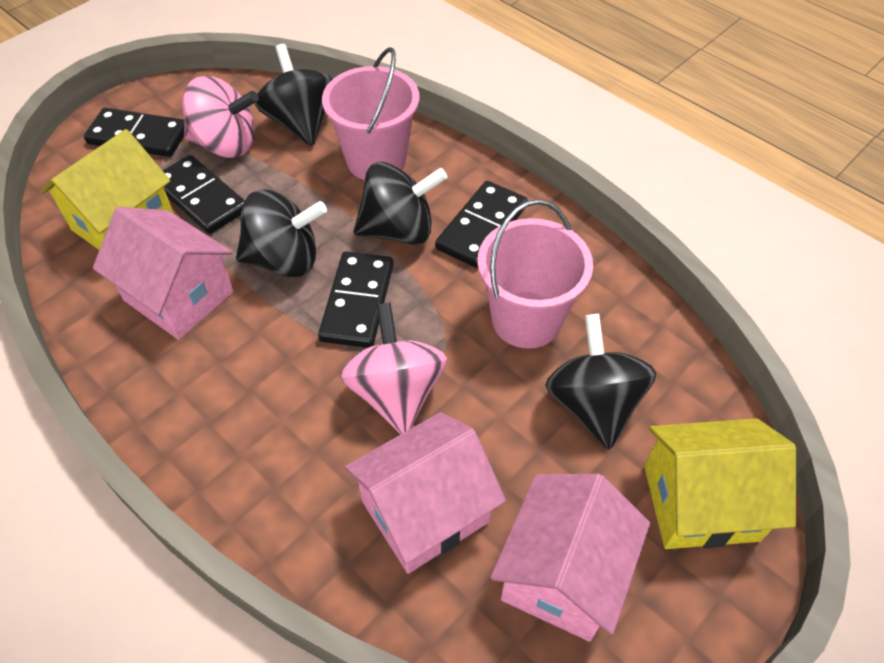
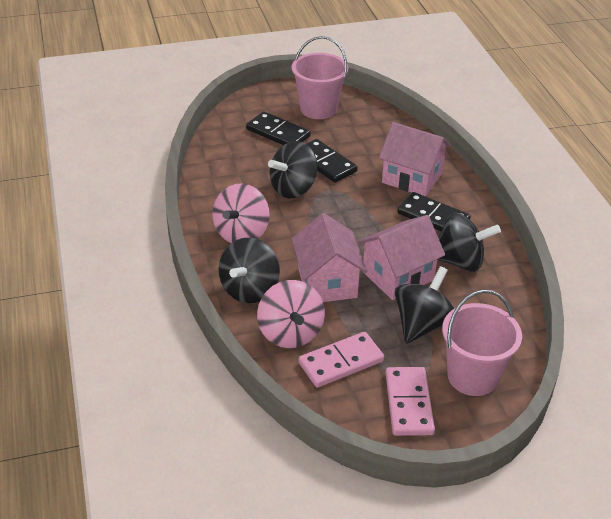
black domino: [84,108,185,157] [162,155,245,234] [318,252,393,348] [435,181,528,268] = 4 -> [246,111,310,145] [306,139,358,183] [397,192,471,231] = 3
pink domino: none = 0 -> [299,332,384,388] [385,367,435,436] = 2
yellow house: [40,129,174,250] [644,418,796,549] = 2 -> none = 0

